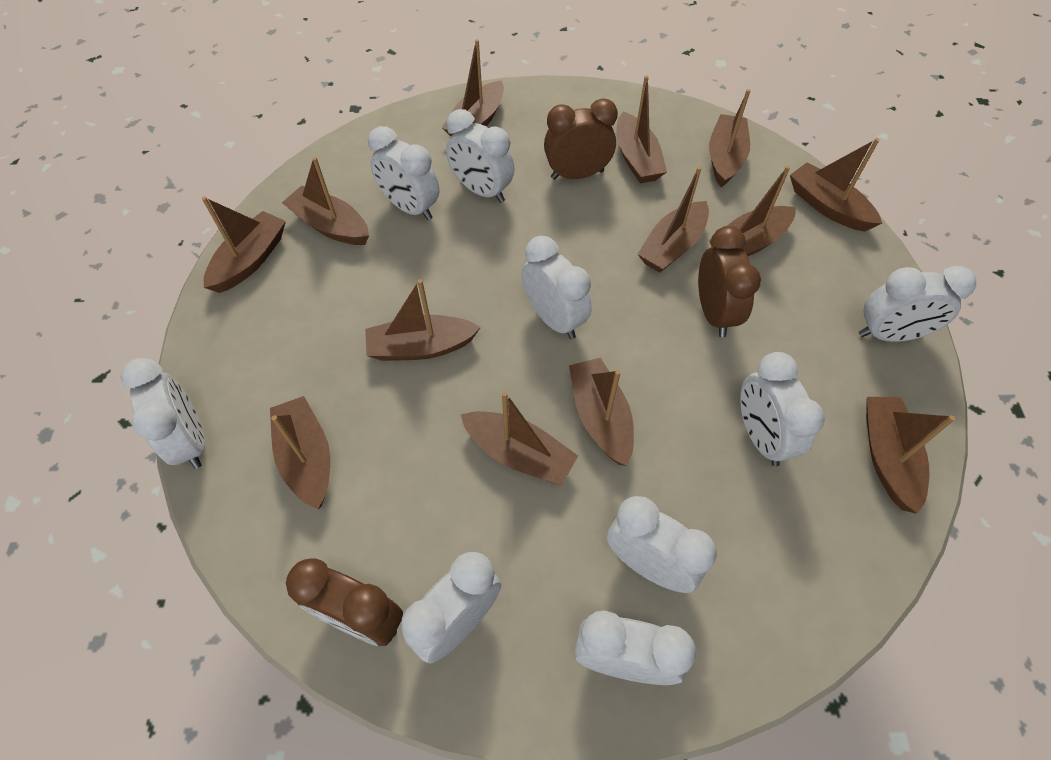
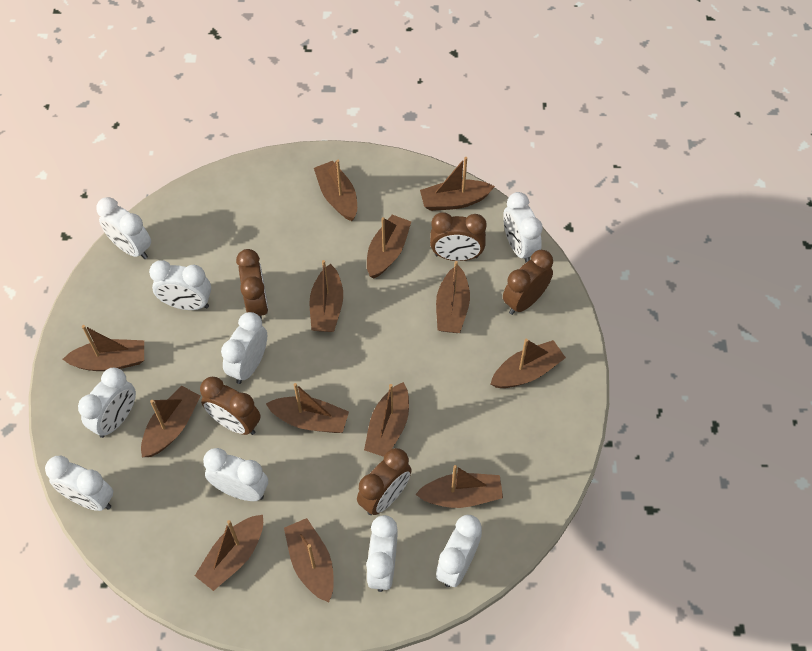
brown clock: [286,558,403,646] [544,98,618,180] [698,226,761,337] = 3 -> [200,377,261,435] [236,249,268,320] [357,448,412,515] [430,212,487,261] [503,250,553,315] = 5

